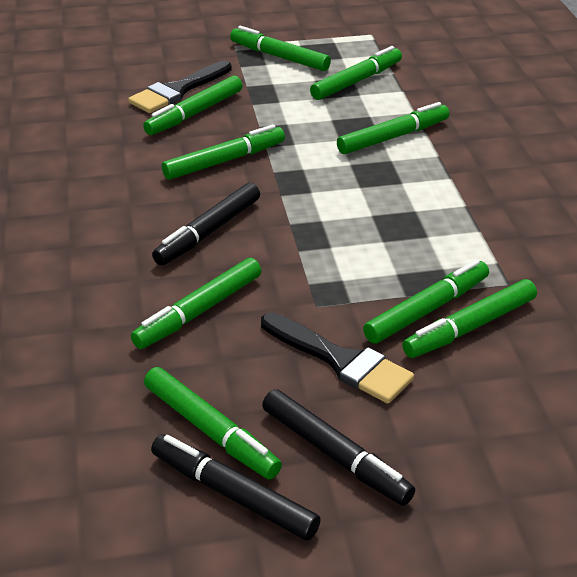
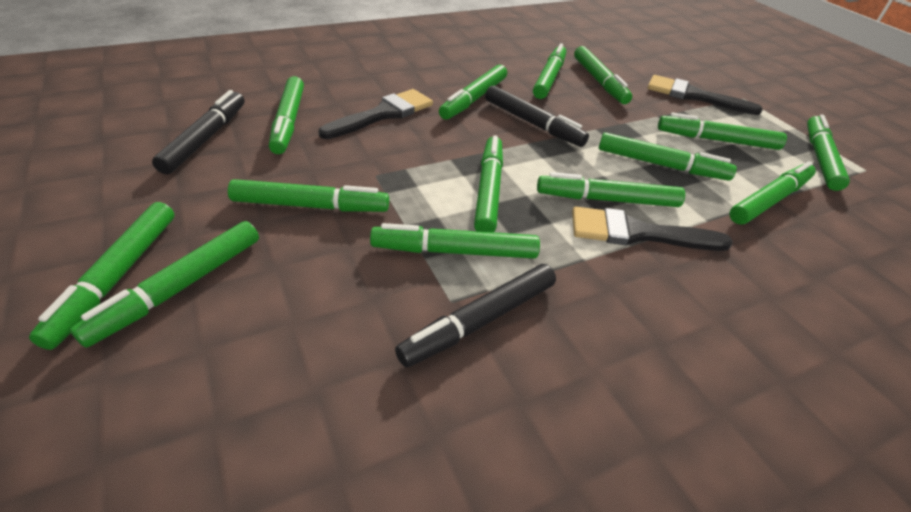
black brush: [128,61,232,113] [261,313,414,404] = 2 -> [318,89,433,139] [572,207,733,251] [648,75,763,115] = 3
green marker: [131,258,261,349] [143,76,242,135] [144,367,282,479] [162,124,285,180] [230,26,331,71] [310,46,402,100] [337,102,449,154] [363,259,489,343] [402,279,537,358] = 9 -> [29,202,174,350] [70,221,259,348] [228,179,389,212] [269,76,304,154] [370,223,540,259] [439,65,507,120] [474,135,503,232] [533,43,566,99] [537,172,685,207] [574,46,632,104] [599,132,737,181] [658,112,787,150] [729,161,816,224] [807,114,850,191] = 14

